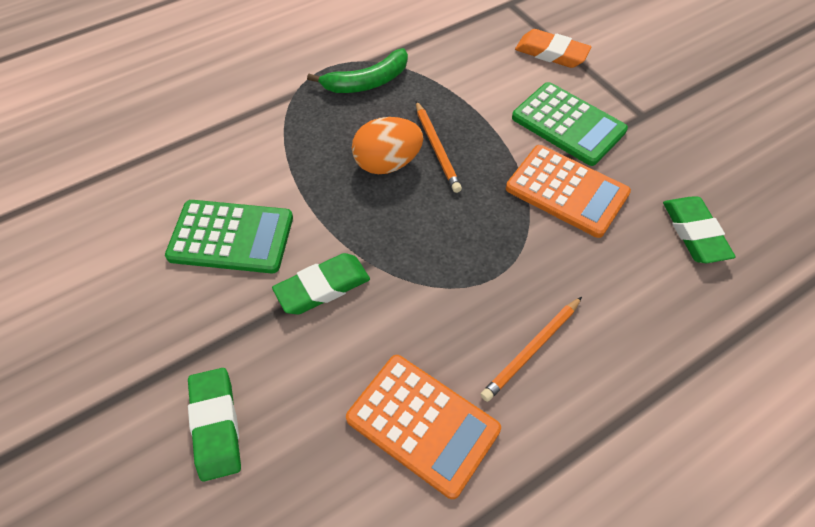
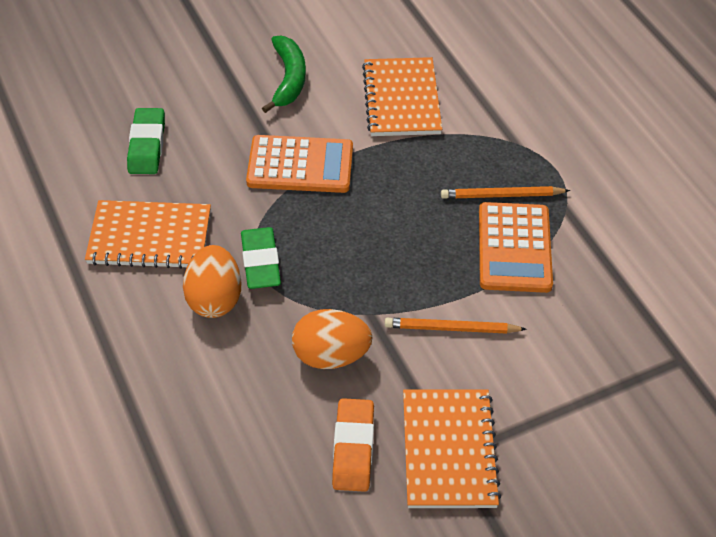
green calculator: [165,200,293,274] [512,82,628,166] = 2 -> none = 0
green eraser: [188,368,241,482] [272,253,370,315] [663,197,735,263] = 3 -> [127,108,165,174] [241,227,281,289] = 2
orange egg: [352,117,423,174] = 1 -> [183,245,241,318] [292,309,373,369] = 2
orange notebook: none = 0 -> [85,200,211,269] [362,57,442,136] [403,389,501,508] = 3

